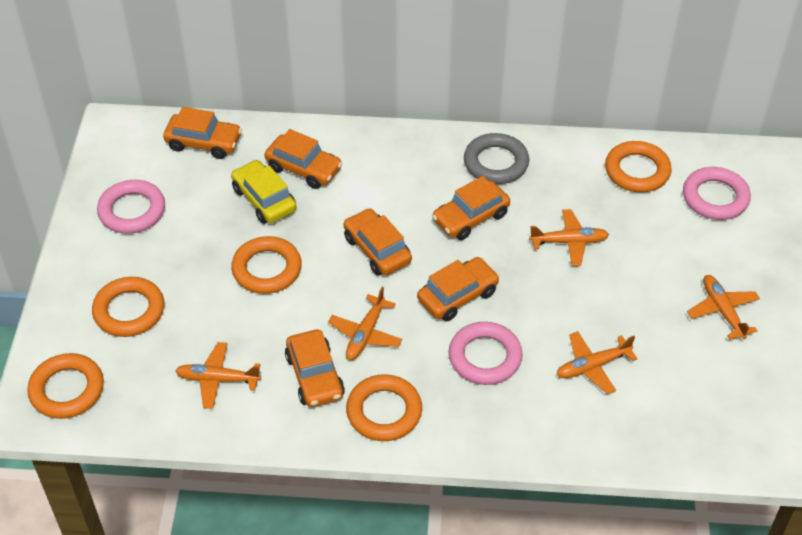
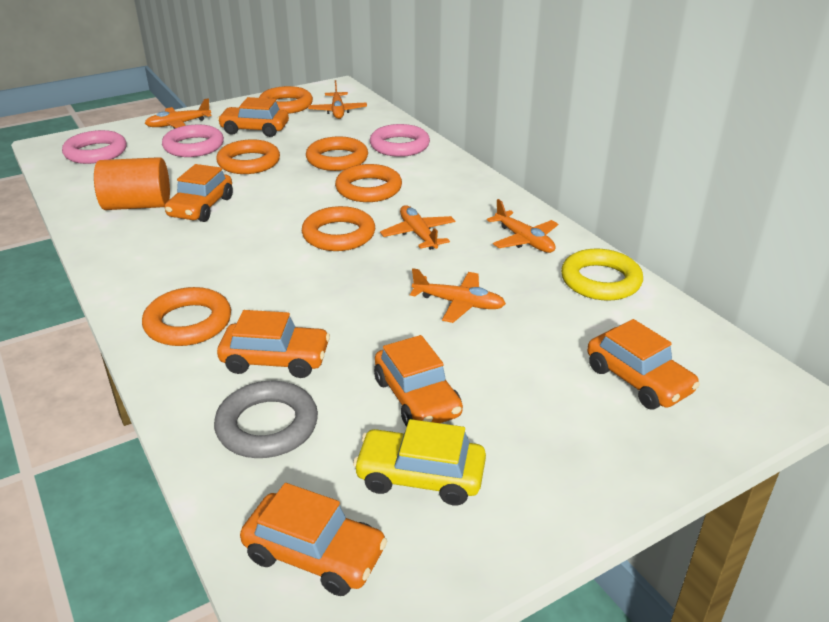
orange cylinder: none = 0 -> [94,157,170,210] = 1
orange ring: [27,353,104,419] [92,277,164,337] [231,236,302,294] [346,374,422,441] [605,141,672,192] = 5 -> [142,287,231,346] [216,139,280,174] [259,86,313,114] [302,206,375,251] [306,136,368,171] [335,164,402,202] = 6
yellow ring: none = 0 -> [561,249,643,301] = 1

